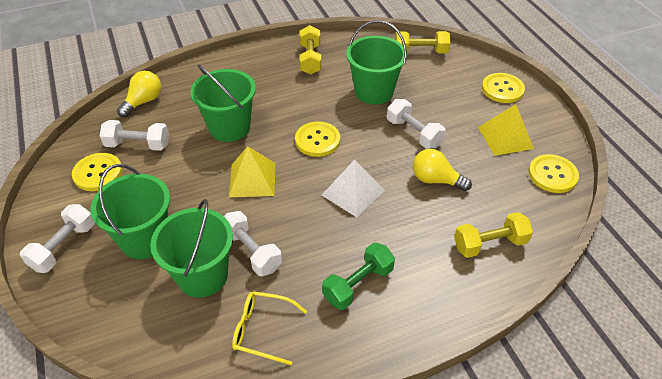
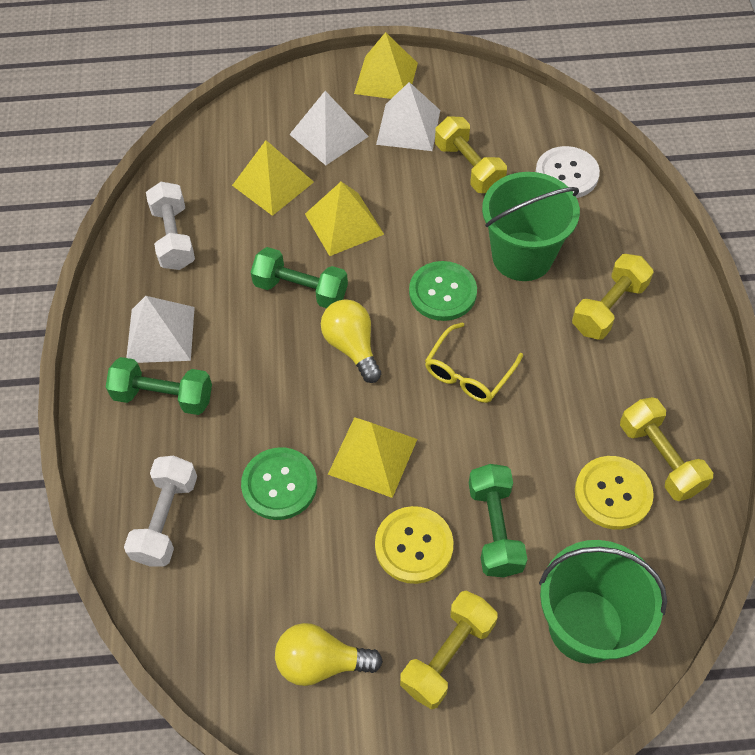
green bucket: [91,164,170,259] [150,199,233,298] [191,64,256,142] [346,20,407,105] = 4 -> [482,172,580,281] [539,540,667,664] = 2
green button: none = 0 -> [241,447,317,520] [409,261,477,321] = 2
green dumbbell: [322,243,395,310] = 1 -> [106,357,212,415] [251,247,348,308] [469,464,528,577] = 3
white button: none = 0 -> [536,146,600,198] = 1
white dumbbell: [20,204,95,273] [100,120,169,151] [224,211,282,276] [387,99,446,149] = 4 -> [124,456,197,567] [146,182,195,270] = 2
white pyramid: [322,160,385,218] = 1 -> [126,296,195,363] [289,91,369,165] [376,82,440,151] = 3
yellow button: [72,153,122,191] [295,121,340,157] [482,73,525,103] [528,154,579,193] = 4 -> [375,506,454,584] [575,456,654,530] = 2
yellow dumbbell: [299,25,321,75] [395,31,450,54] [454,212,533,258] = 3 -> [400,591,498,710] [435,116,507,193] [572,254,654,340] [620,397,713,501] = 4
yellow pyramid: [229,146,275,197] [478,104,534,156] = 2 -> [232,140,314,216] [305,182,384,256] [328,417,417,498] [354,32,418,99] = 4

